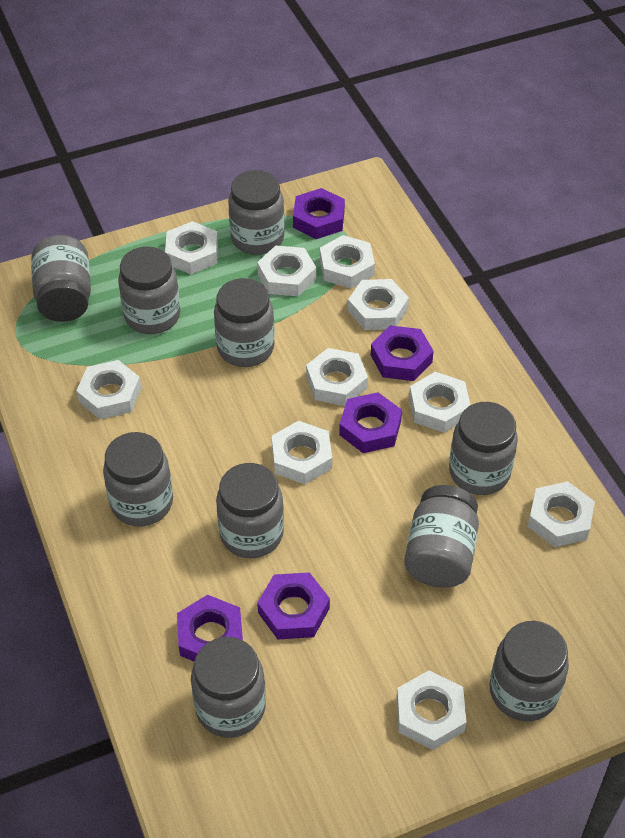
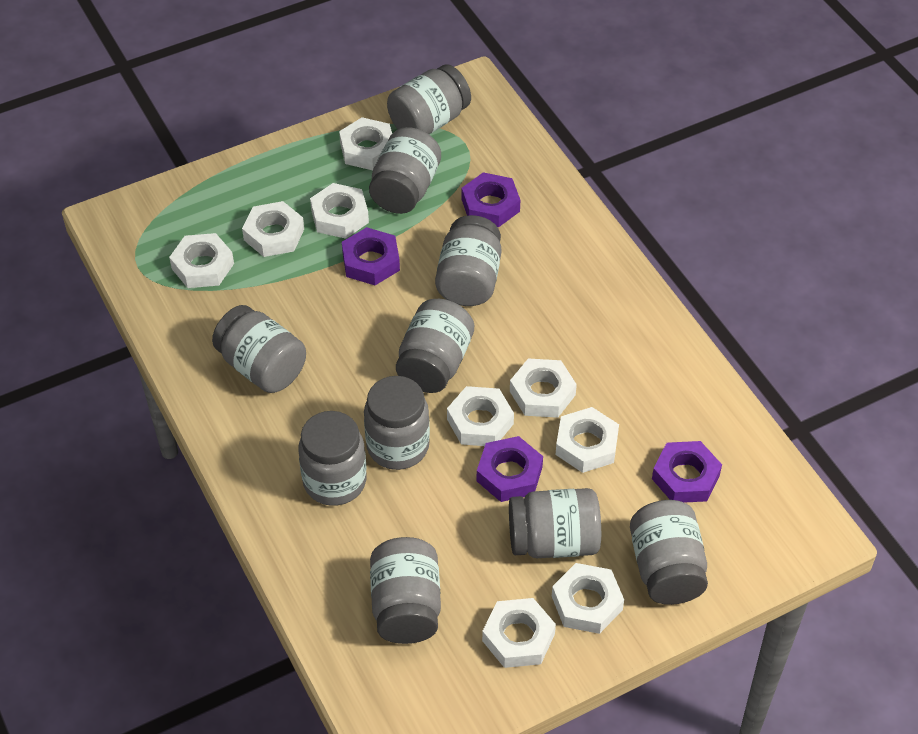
purple nut: [177,595,243,661] [257,572,330,639] [293,188,345,239] [339,392,402,453] [371,325,434,381] = 5 -> [342,227,400,285] [462,172,520,227] [477,436,543,502] [652,441,722,503] = 4
white nut: [76,360,141,419] [165,221,218,274] [257,245,316,296] [272,421,332,484] [306,348,368,406] [320,235,375,289] [348,279,409,330] [396,670,466,750] [409,372,470,433] [528,481,595,547] = 10 -> [169,233,234,288] [242,201,304,257] [310,183,369,239] [339,117,392,170] [447,386,514,446] [482,598,556,668] [510,358,577,418] [552,563,624,634] [556,407,619,473] = 9

